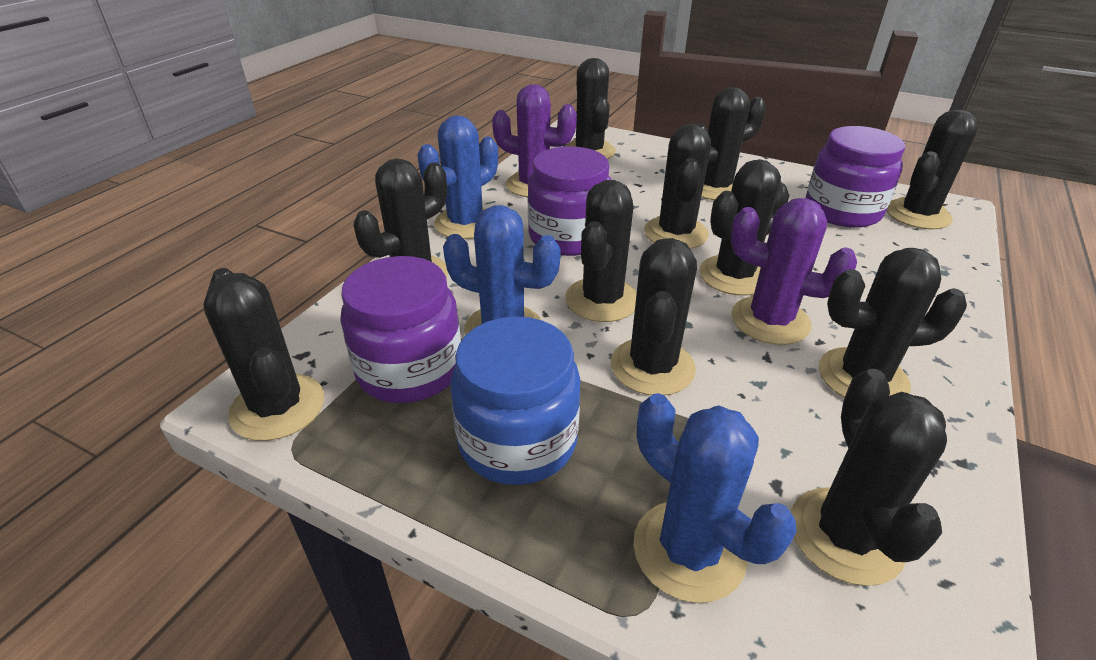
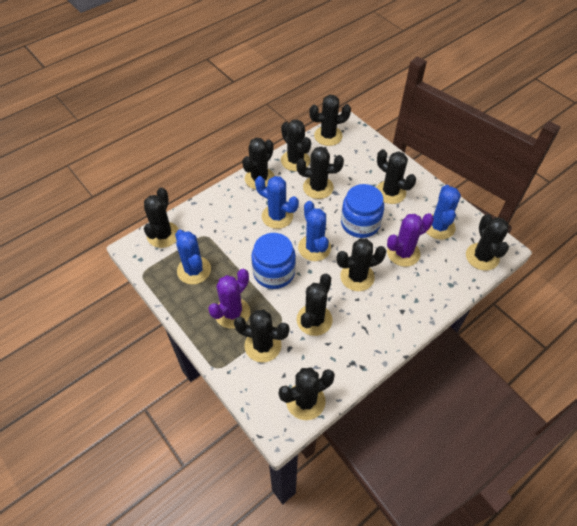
blue cactus: [418,115,498,239] [443,205,561,335] [633,393,797,603] = 3 -> [175,230,211,285] [255,176,299,229] [298,201,331,261] [426,185,461,239] = 4
blue jar: [451,316,581,485] = 1 -> [251,233,296,289] [341,184,384,238] = 2
purple jar: [340,256,461,403] [528,146,611,256] [806,126,905,228] = 3 -> none = 0

